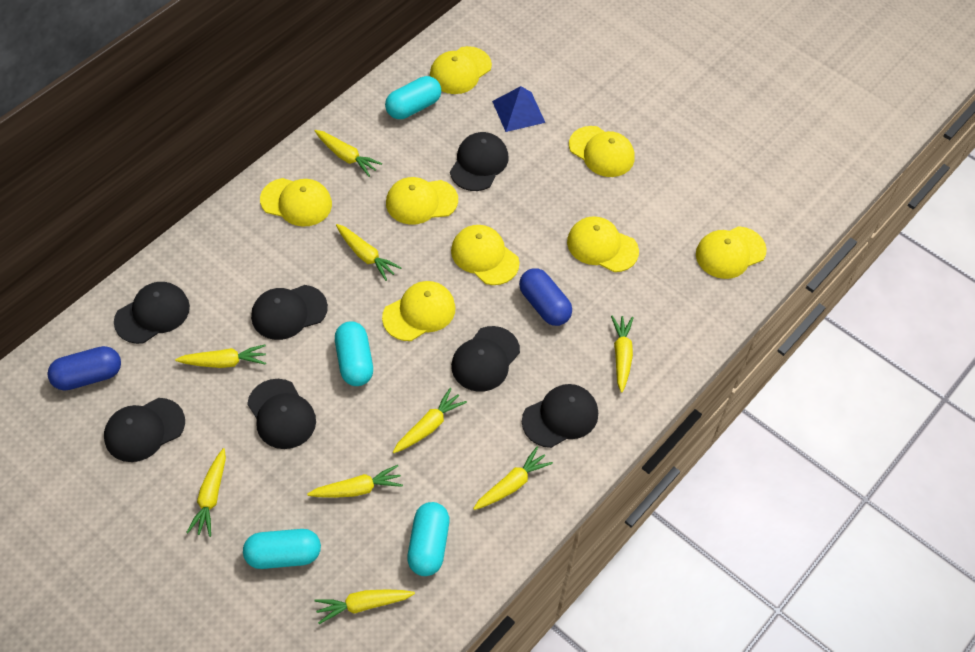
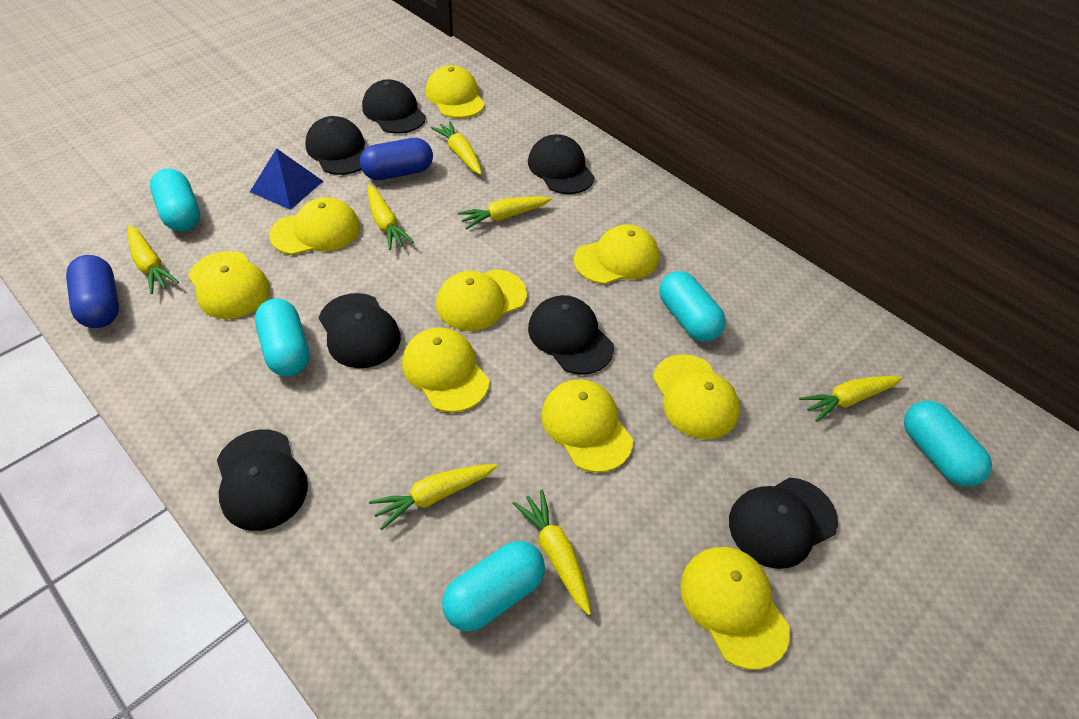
turquoise capsule: [243,529,321,569] [335,321,373,386] [385,76,441,119] [407,502,449,576] = 4 -> [150,168,200,231] [255,299,310,376] [442,541,545,631] [659,271,726,342] [904,401,992,487] = 5
yellow cap: [260,178,332,227] [382,281,456,341] [386,177,458,225] [430,46,492,94] [451,225,520,285] [567,216,639,272] [569,126,634,177] [696,226,767,279] = 8 -> [188,251,270,319] [269,197,360,255] [402,327,489,413] [425,65,485,118] [436,269,527,331] [541,379,633,473] [574,224,659,284] [653,354,740,439] [680,547,790,670] = 9
yellow carrot: [175,345,266,368] [186,448,226,537] [307,465,403,498] [314,589,415,624] [315,130,382,177] [336,224,401,281] [393,388,467,453] [473,447,553,510] [611,315,634,393] = 9 -> [128,225,179,294] [368,185,414,250] [369,464,497,530] [431,121,482,175] [458,196,552,229] [512,490,591,615] [799,376,902,422] = 7

